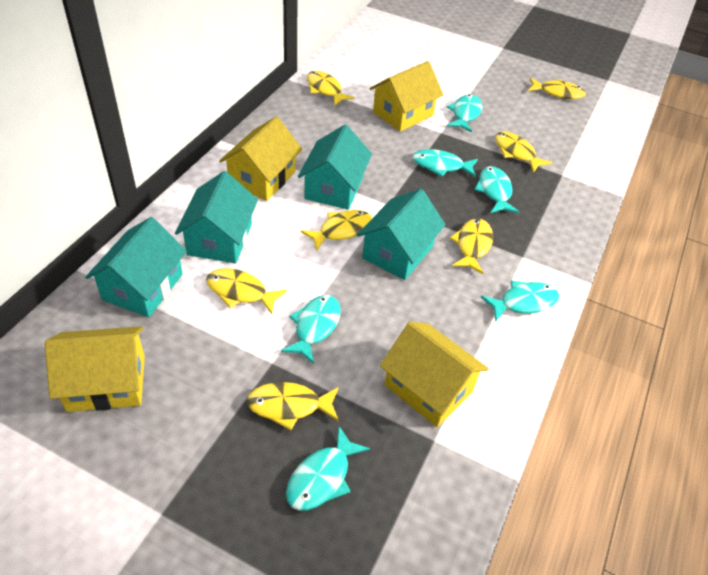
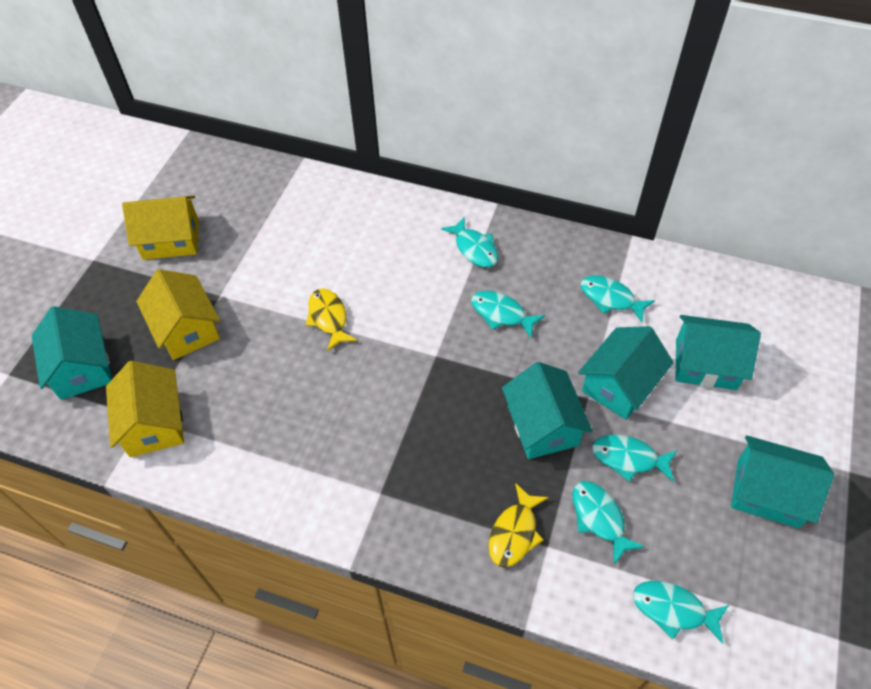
turquoise house: [85,217,187,317] [175,171,258,264] [298,125,372,210] [357,189,446,280] = 4 -> [31,306,112,400] [502,362,593,459] [578,326,674,420] [676,315,761,390] [731,435,834,528] = 5
yellow fish: [206,268,287,314] [247,382,339,430] [301,210,372,251] [307,71,355,106] [450,219,493,274] [495,131,552,173] [528,77,586,99] = 7 -> [306,288,357,351] [489,483,549,567] = 2
yellow house: [45,326,145,412] [219,116,302,201] [369,61,443,131] [380,322,489,427] = 4 -> [106,361,184,457] [122,196,199,260] [136,269,220,360] = 3

